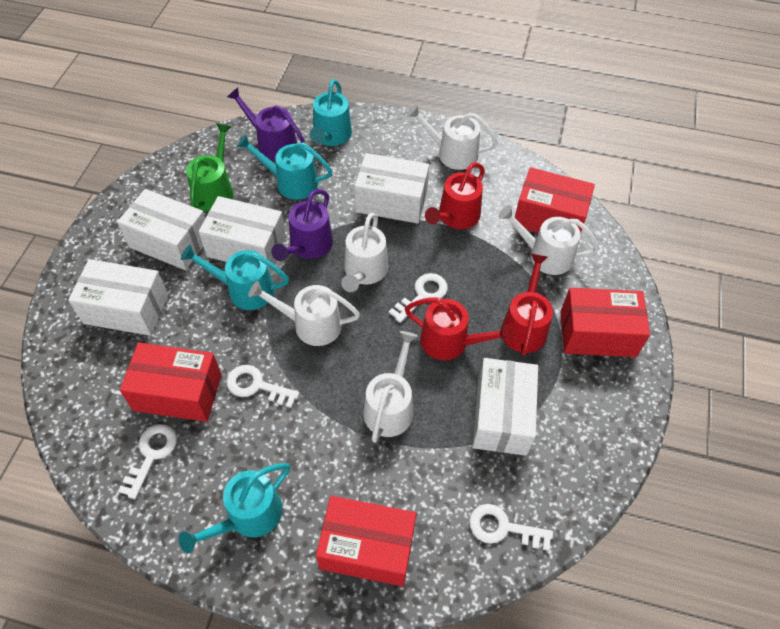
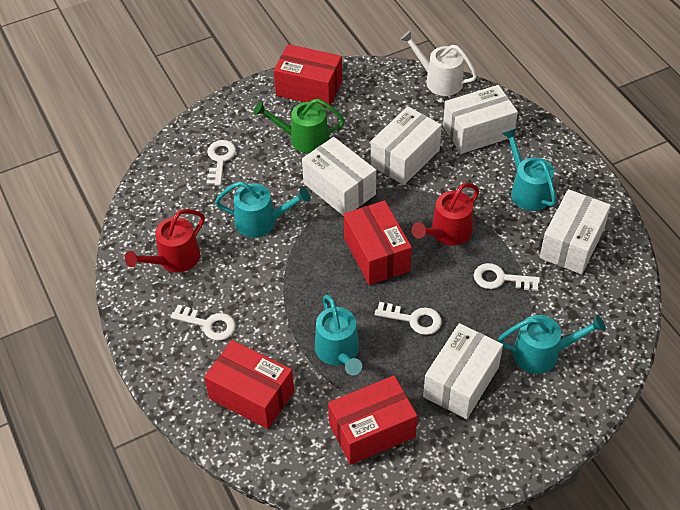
purple watering can: [227,87,305,161] [271,189,333,261] = 2 -> none = 0
red watering can: [405,298,514,360] [425,162,485,229] [501,254,553,356] = 3 -> [125,209,205,272] [412,183,479,245] = 2
white watering can: [248,281,360,346] [341,213,388,292] [364,331,418,443] [407,104,498,170] [498,205,599,275] = 5 -> [400,30,477,96] = 1

